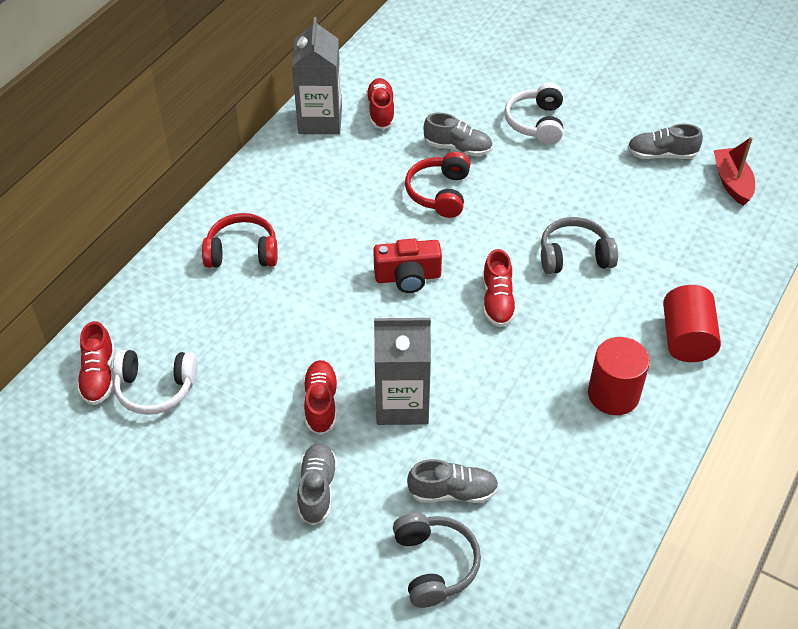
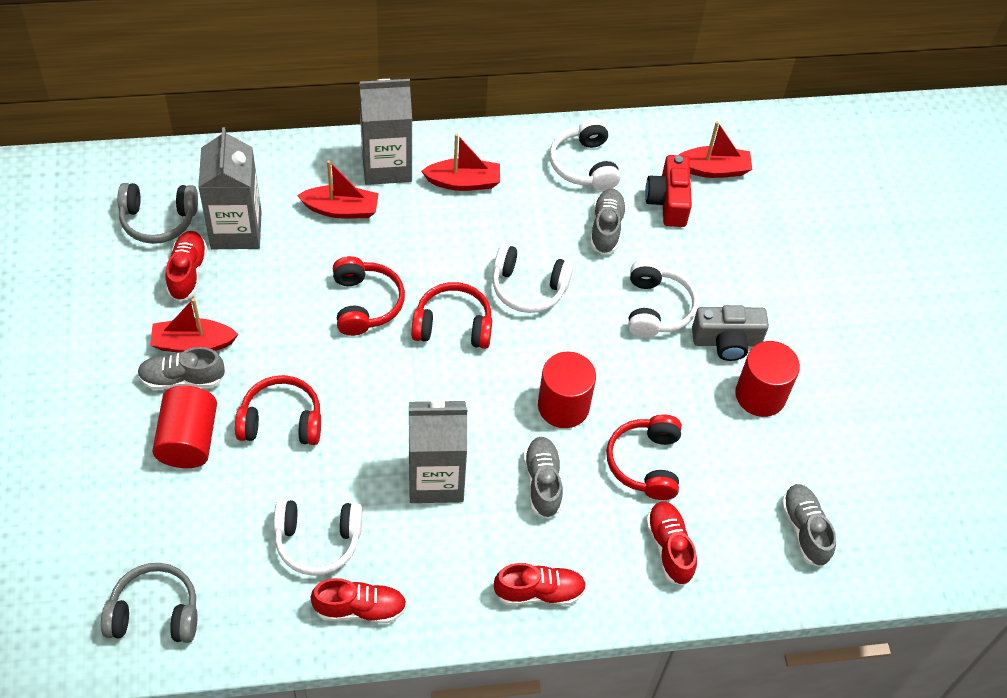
grey camera: none = 0 -> [692,305,769,361] = 1
grey carton: [292,17,342,134] [374,318,431,425] = 2 -> [198,127,262,249] [359,79,412,185] [409,399,467,503] = 3
red boat: [714,137,755,206] = 1 -> [150,298,239,352] [297,160,379,219] [421,133,500,191] [679,121,752,178] = 4
red cylinder: [588,337,650,415] [663,285,721,362] = 2 -> [152,386,217,468] [538,351,596,428] [735,341,800,417] = 3
red headphones: [202,213,278,268] [405,152,470,218] = 2 -> [235,375,321,445] [333,256,405,336] [411,282,492,349] [606,414,682,500] = 4
white headphones: [113,350,198,415] [504,83,563,144] = 2 -> [274,500,362,576] [492,244,574,313] [549,119,621,191] [628,259,698,338] = 4

